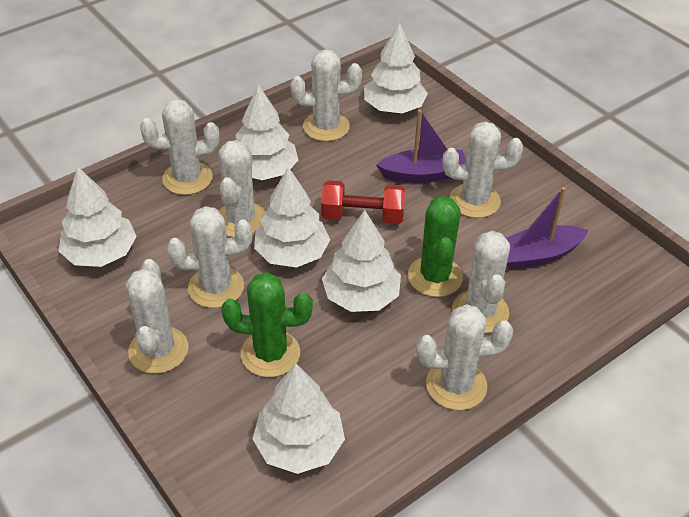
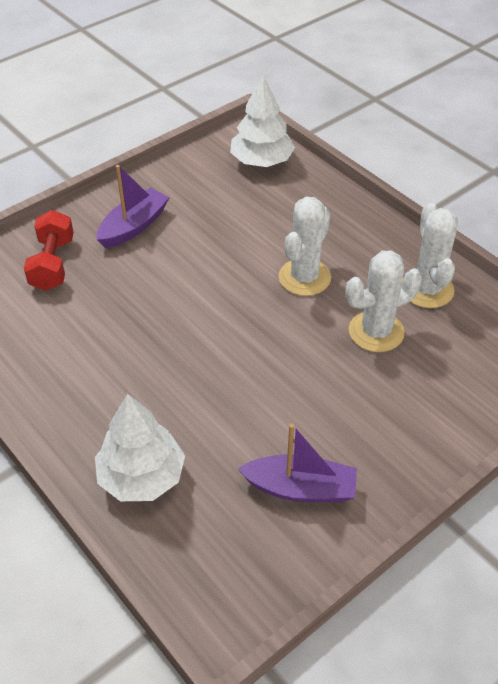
green cactus: [221,272,313,377] [408,196,463,297] = 2 -> none = 0
white cactus: [125,259,189,374] [140,99,220,195] [167,206,252,308] [219,140,266,237] [291,49,362,141] [416,304,514,410] [443,121,523,218] [452,231,510,333] = 8 -> [279,197,331,296] [345,250,422,352] [402,203,458,308] = 3
white tree: [59,167,137,267] [235,84,298,180] [253,364,345,474] [254,167,330,267] [322,210,401,312] [364,23,428,113] = 6 -> [95,394,185,501] [230,75,295,167] = 2

